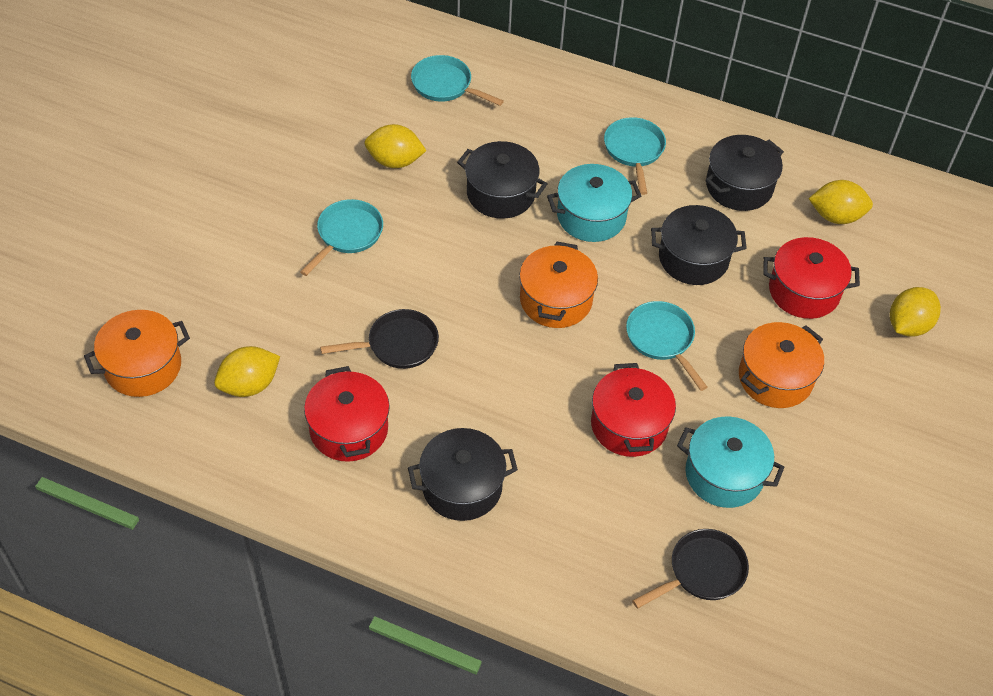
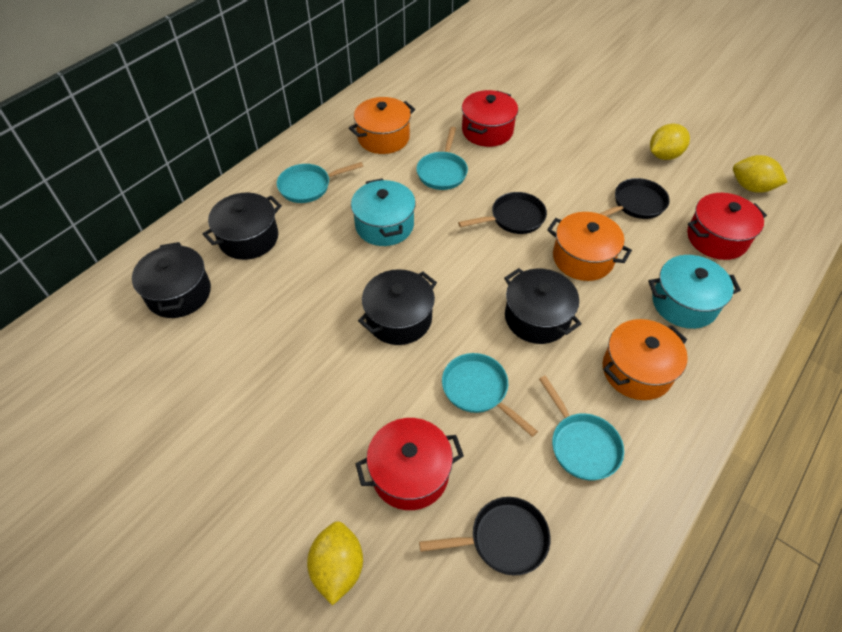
black pan: [320,309,439,369] [632,529,749,608] = 2 -> [419,497,550,576] [458,192,547,234] [599,178,670,219] = 3
yellow lemon: [214,346,280,397] [364,124,427,168] [809,180,873,224] [890,287,941,337] = 4 -> [307,521,363,606] [650,124,690,160] [733,155,787,193] = 3

